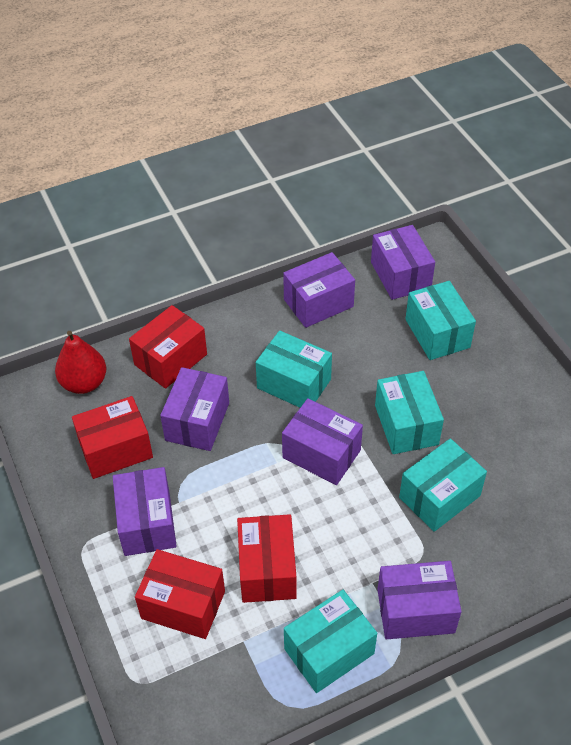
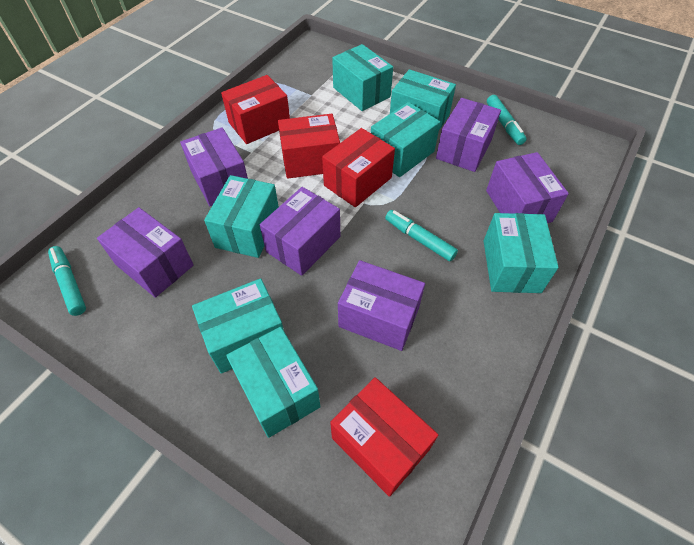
red pear: [55,331,106,394] = 1 -> none = 0
turquoise box: [256,331,332,408] [284,590,377,693] [375,371,444,454] [399,438,487,532] [406,281,476,360] = 5 -> [192,278,284,374] [204,175,279,258] [226,327,321,438] [332,44,393,111] [371,102,440,177] [390,69,456,130] [484,213,559,293] = 7
turquoise marker: none = 0 -> [48,246,86,316] [385,210,458,262] [487,95,527,145] = 3

